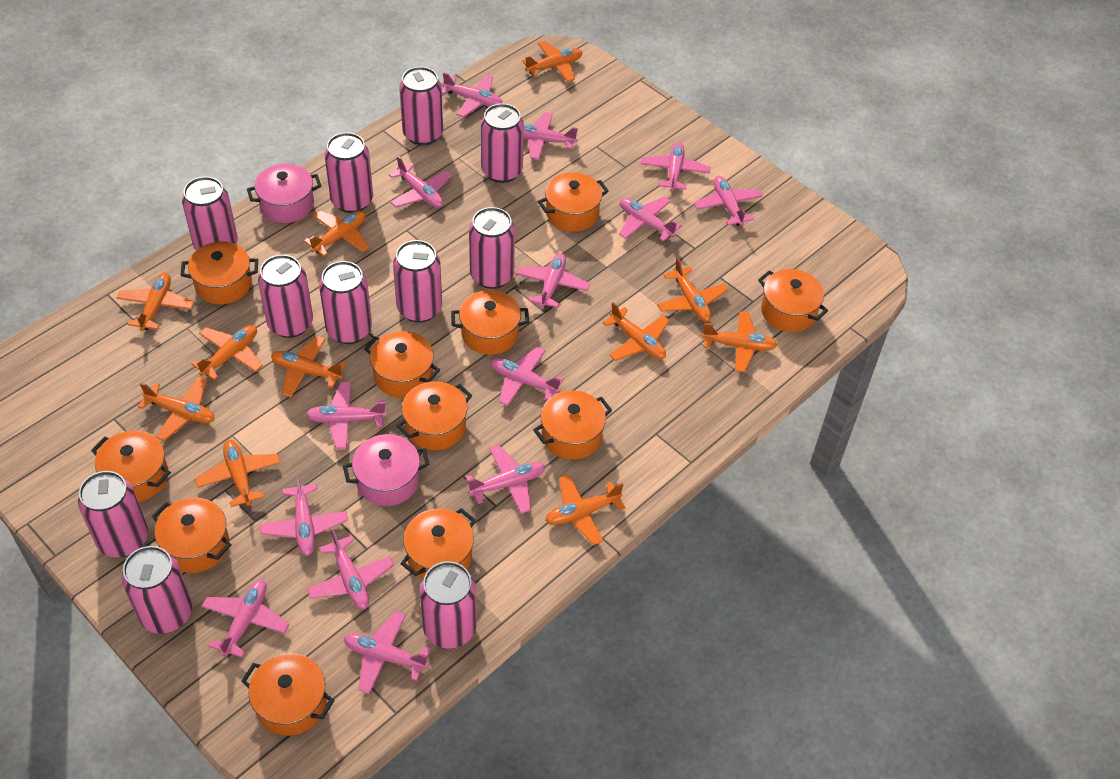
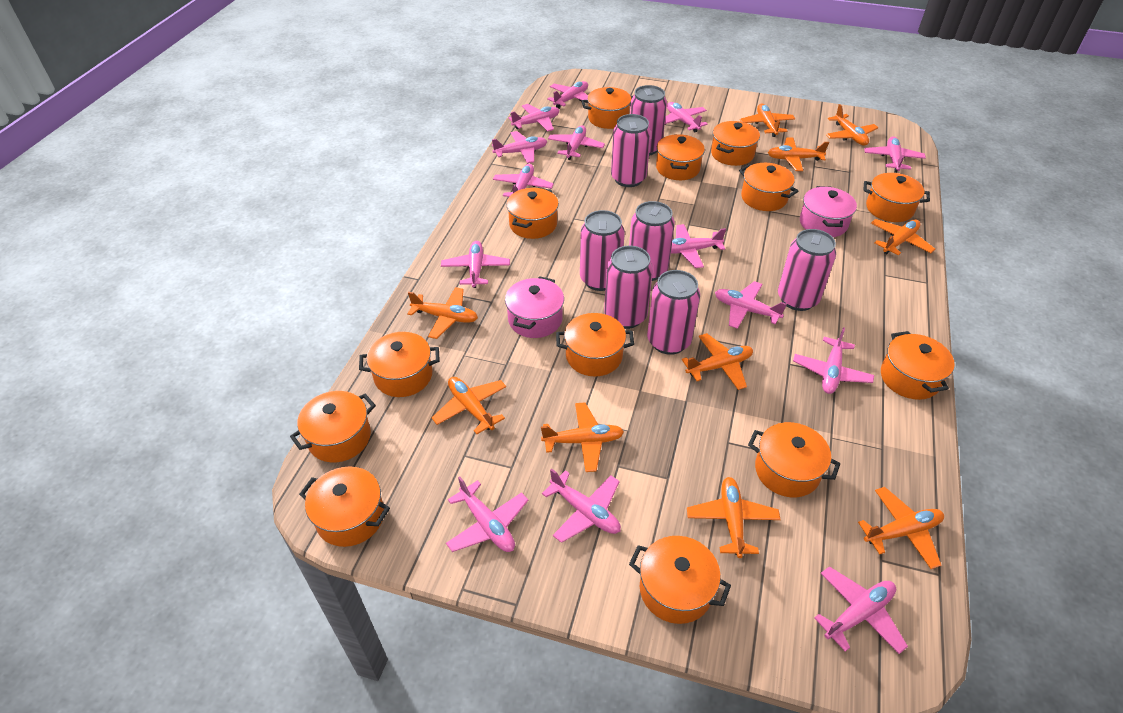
orange plane: [117,273,194,331] [138,377,214,441] [191,325,263,380] [195,440,281,507] [271,336,346,397] [304,210,369,256] [522,41,582,82] [545,474,626,545] [603,302,670,361] [657,258,728,322] [702,311,777,372] = 11 -> [407,287,478,339] [432,377,506,434] [541,402,624,472] [682,333,753,390] [687,477,781,558] [740,104,795,137] [768,137,829,171] [826,104,878,146] [858,487,944,569] [871,219,935,256] = 10
orange pot: [91,430,171,502] [152,498,232,573] [180,241,258,305] [241,653,335,736] [364,331,440,398] [397,381,472,450] [401,508,476,579] [451,290,529,355] [533,390,612,460] [538,172,609,232] [758,269,828,332] = 11 -> [290,391,376,462] [299,466,390,547] [359,332,440,397] [507,187,559,239] [556,313,634,377] [581,87,633,129] [629,536,731,624] [656,134,705,180] [711,121,760,166] [739,163,798,211] [748,422,840,497] [863,173,930,222] [881,331,955,400] = 13
pink can: [78,471,148,557] [121,546,192,634] [182,176,238,250] [258,255,313,338] [319,261,372,344] [325,132,373,213] [393,240,442,323] [399,67,443,145] [420,561,477,648] [469,207,515,289] [481,103,524,183] = 11 -> [580,210,625,291] [604,246,653,329] [611,114,651,187] [629,201,675,281] [630,85,667,156] [647,270,700,355] [778,229,836,311] = 7

